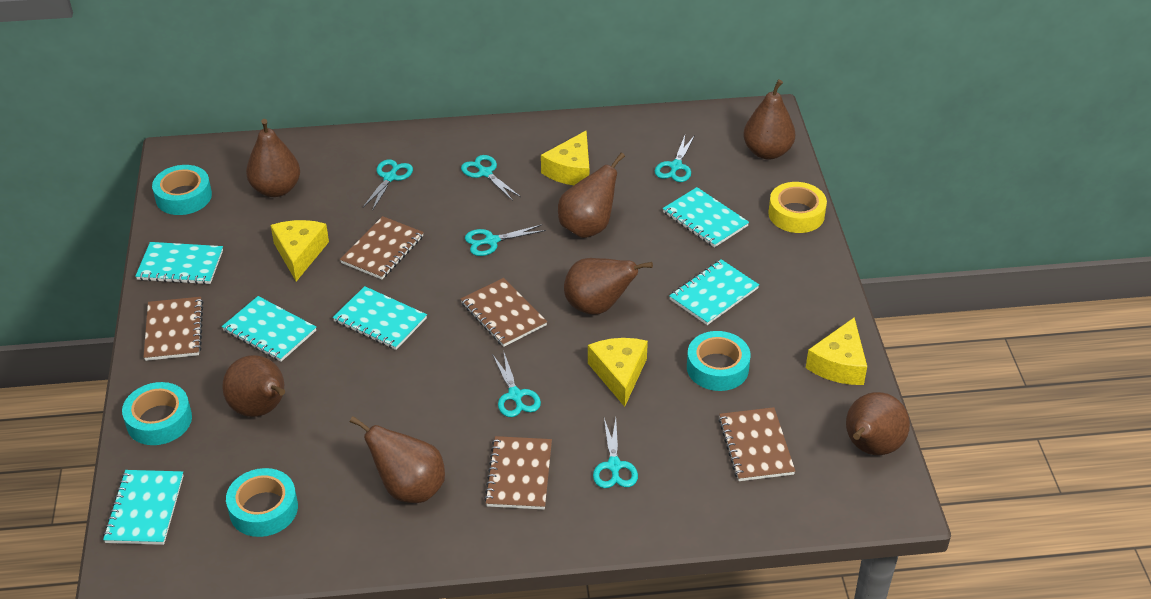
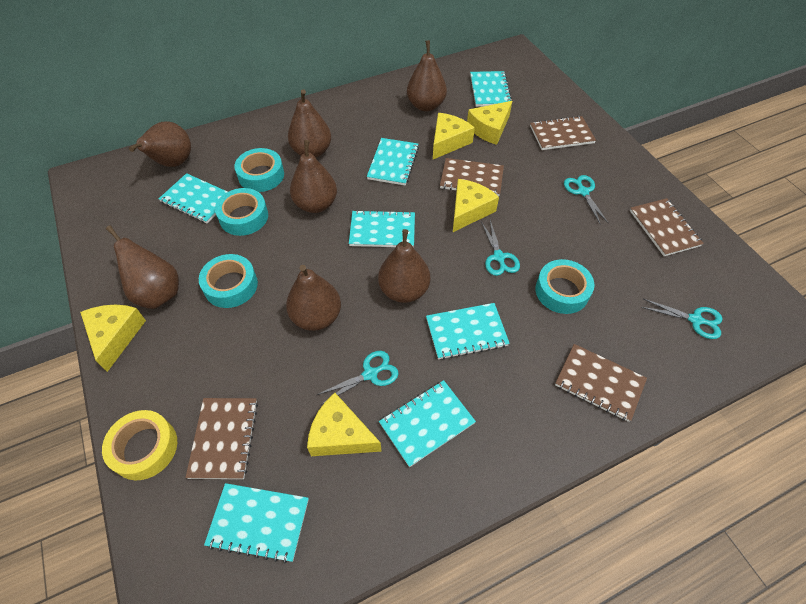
turquoise notebook: [103,470,184,545] [135,242,223,285] [222,296,316,362] [333,286,427,350] [663,187,749,248] [669,259,759,325] = 6 -> [159,173,227,223] [204,483,309,563] [349,210,415,248] [367,138,419,185] [379,380,476,467] [426,303,510,360] [470,71,512,107] = 7
turquoise scissors: [363,159,413,211] [461,155,521,201] [465,224,546,256] [492,350,541,417] [593,418,638,488] [655,135,695,182] = 6 -> [317,351,399,405] [481,220,520,276] [564,175,609,225] [641,299,722,339] = 4
yellow cheese: [271,220,329,281] [541,131,589,185] [588,338,648,407] [806,317,867,385] = 4 -> [80,305,146,372] [307,393,382,456] [433,113,475,159] [453,179,499,232] [467,101,512,145] = 5

